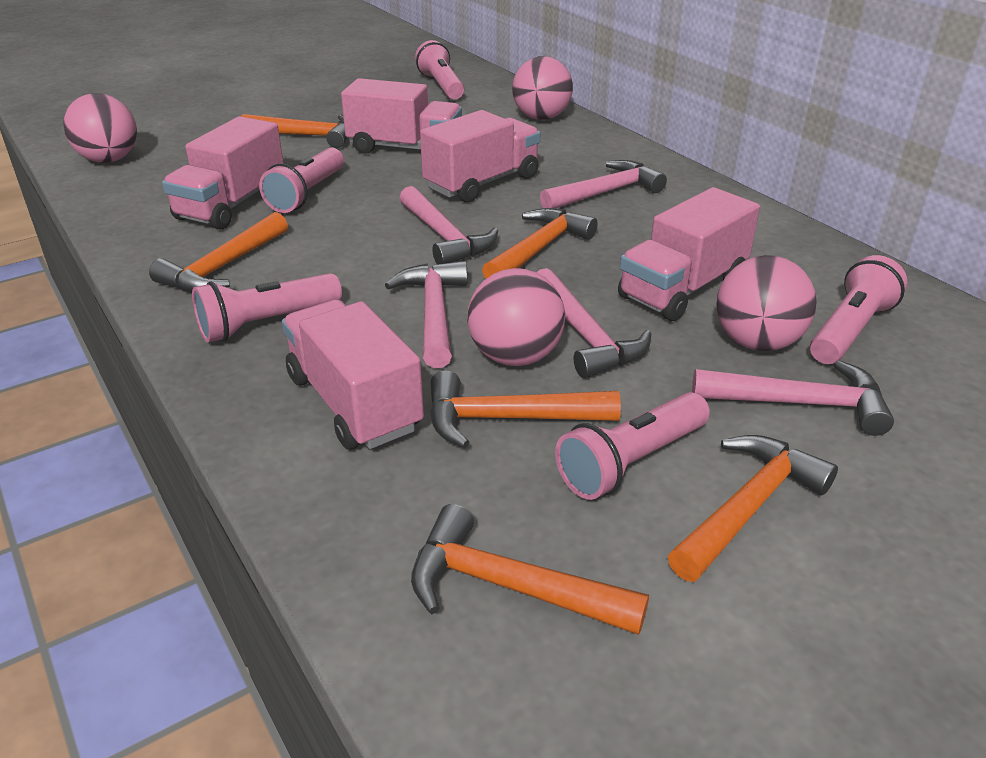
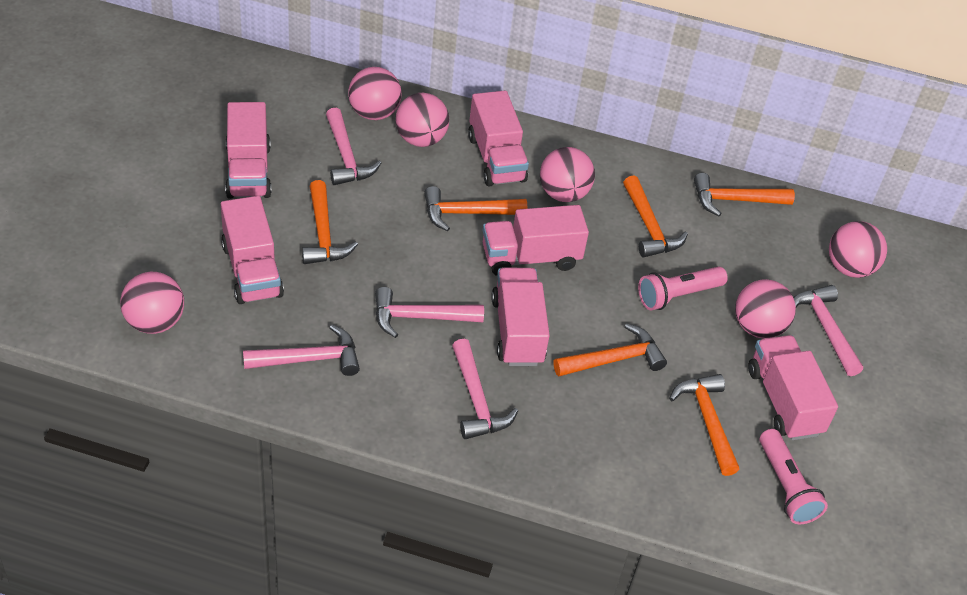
pink ball: [63,93,137,163] [467,268,565,366] [512,56,573,120] [717,255,817,351] = 4 -> [120,272,184,334] [348,67,402,120] [396,93,449,147] [540,147,595,202] [735,279,796,339] [829,221,887,278] = 6
pink flashlight: [192,273,342,343] [259,148,344,213] [415,40,464,100] [555,392,710,500] [810,255,907,364] = 5 -> [638,266,728,310] [759,429,828,524] = 2
pink truck: [162,116,284,230] [282,299,424,450] [341,78,462,154] [420,110,540,203] [618,187,760,321] = 5 -> [221,196,284,304] [225,102,272,199] [468,91,529,186] [483,205,589,276] [491,268,550,366] [748,335,838,440] = 6

